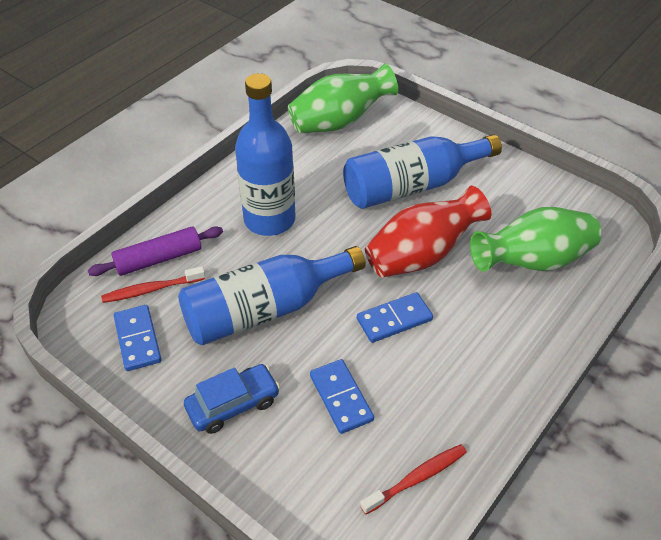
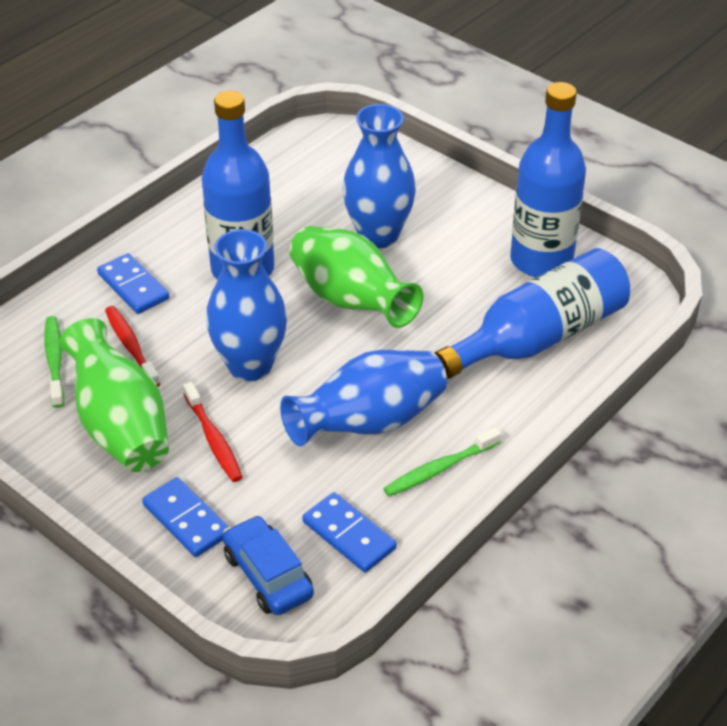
blue vase: none = 0 -> [206,229,287,381] [280,350,447,446] [342,104,416,248] = 3
green toothbrush: none = 0 -> [44,316,64,408] [383,427,501,496] = 2
purple rolling pin: [88,226,223,276] = 1 -> none = 0
red vase: [365,186,491,278] = 1 -> none = 0

